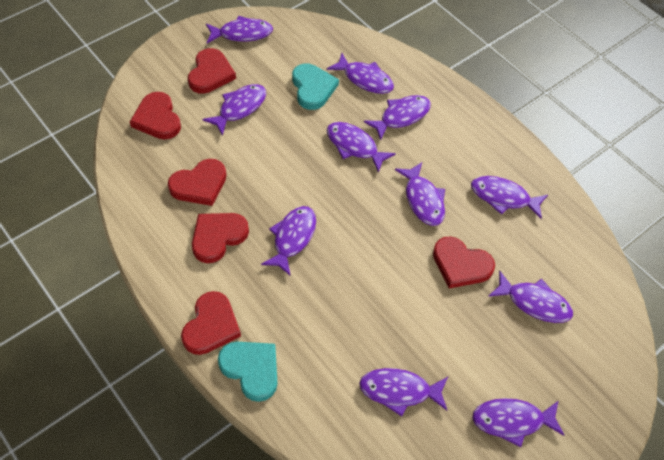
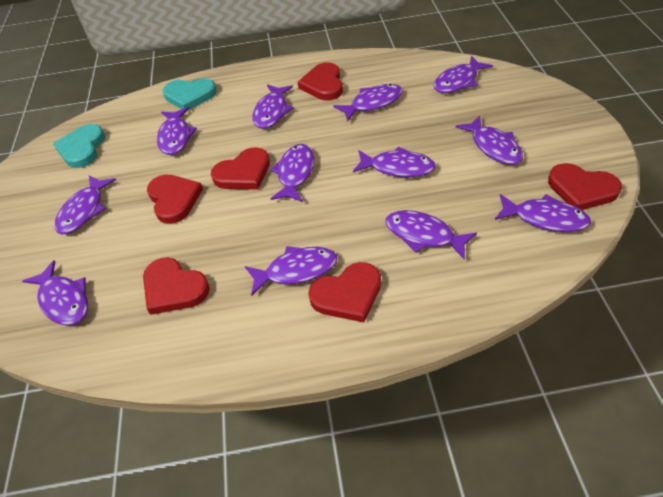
purple fish: [202,84,266,136] [206,16,273,43] [261,206,316,276] [327,53,394,94] [327,122,396,173] [359,368,448,416] [364,95,431,140] [395,162,445,226] [471,176,548,219] [472,398,564,447] [488,270,573,323] = 11 -> [23,260,88,325] [55,175,116,234] [157,107,197,155] [245,246,337,296] [253,84,293,129] [270,144,314,202] [333,84,403,122] [353,147,436,177] [385,210,477,260] [434,56,493,93] [455,115,523,165] [495,194,591,232] = 12

